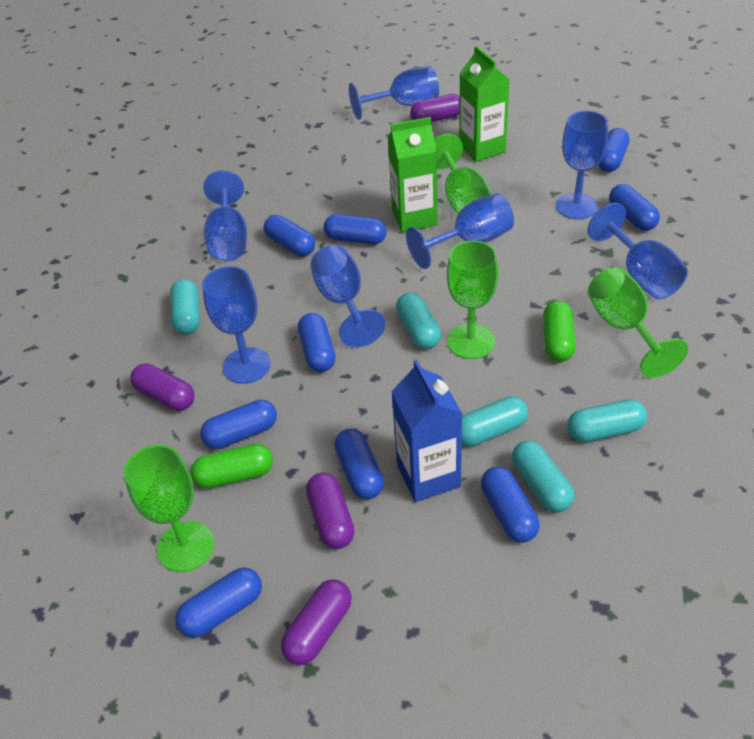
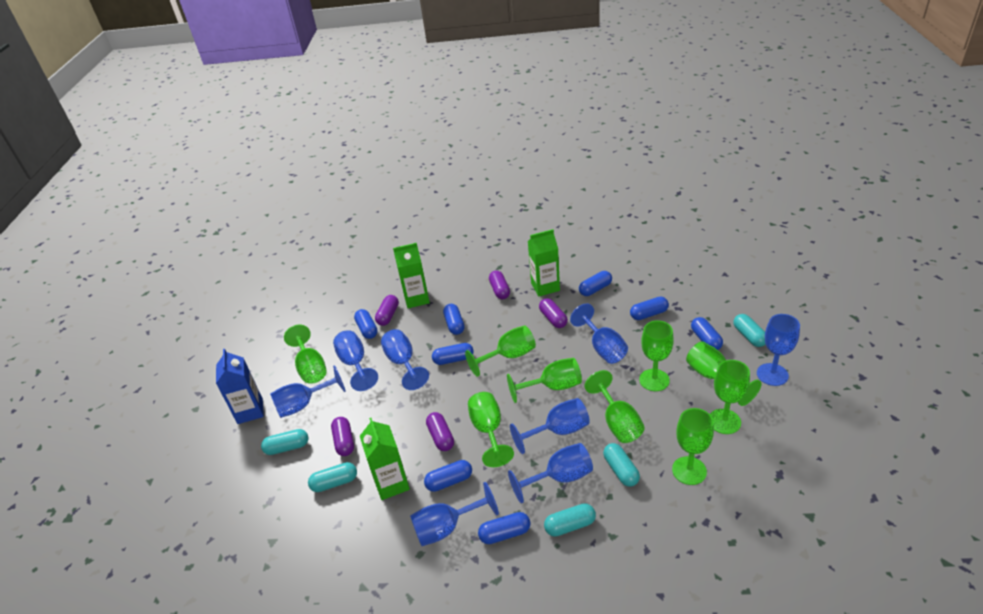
blue capsule: [175,567,262,638] [200,400,277,449] [264,215,315,256] [298,313,336,372] [323,214,387,245] [334,429,384,499] [481,466,540,543] [598,128,630,172] [609,184,660,231] = 9 -> [354,309,378,339] [424,460,472,492] [432,343,474,365] [443,304,465,335] [478,512,531,544] [579,271,612,296] [630,296,669,320] [691,317,723,350] = 8
blue goblet: [202,266,271,384] [203,170,247,261] [311,245,385,347] [349,66,439,120] [406,194,514,269] [556,111,608,219] [588,203,688,299] = 7 -> [270,365,346,418] [333,330,378,391] [381,329,429,390] [410,482,499,546] [508,443,593,503] [510,398,590,454] [570,304,628,364] [757,314,800,386] = 8
green capsule: [191,444,273,489] [543,301,576,362] = 2 -> none = 0
green carton: [388,117,438,232] [459,46,510,162] = 2 -> [360,418,410,500] [393,243,430,308] [528,229,560,296] = 3
green goblet: [124,445,214,572] [434,134,491,214] [447,240,499,359] [588,267,688,378] = 4 -> [284,325,327,384] [465,326,536,377] [468,392,514,467] [507,358,582,403] [585,370,645,443] [639,321,674,391] [672,408,714,485] [686,341,761,406] [710,360,750,434] = 9
purple capsule: [130,363,195,411] [281,579,352,665] [306,473,355,549] [410,94,460,122] = 4 -> [331,417,354,456] [375,295,399,326] [426,412,454,451] [489,270,510,299] [539,298,568,328] = 5

